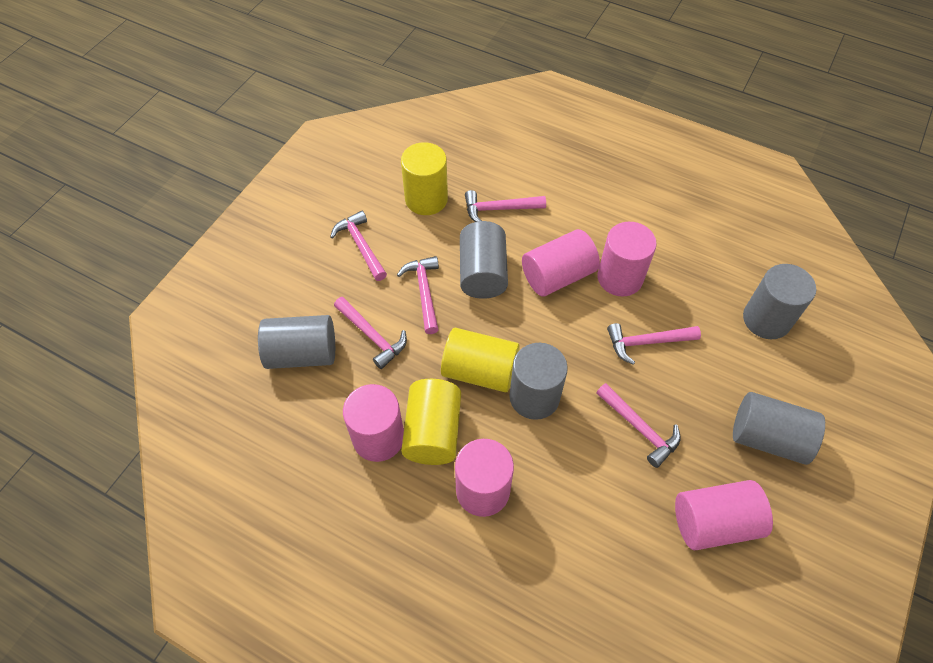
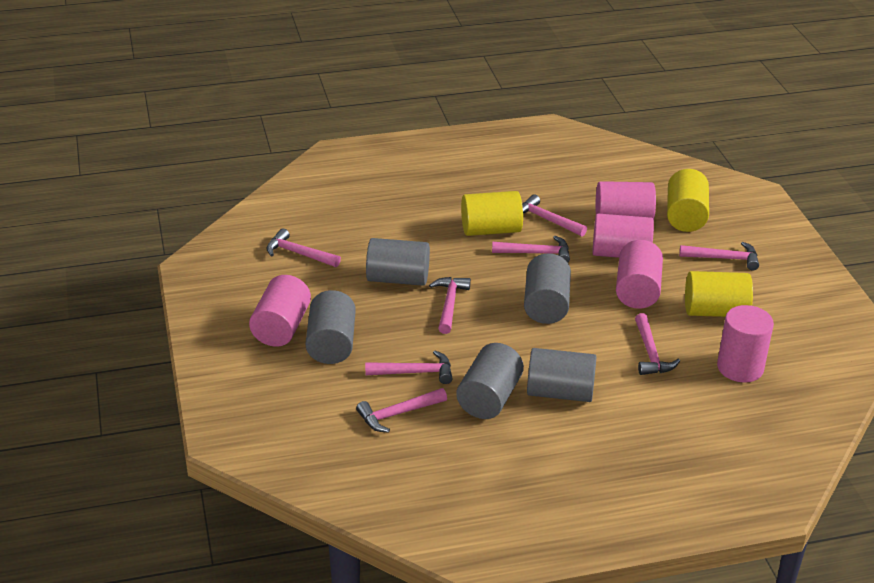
pink hammer: [330,210,387,281] [334,297,407,369] [397,256,439,334] [465,190,546,222] [596,383,680,468] [607,323,701,365] = 6 -> [266,229,341,267] [356,388,447,433] [365,351,453,384] [429,277,471,334] [492,236,570,263] [522,194,587,237] [635,313,680,375] [679,242,759,270] = 8

